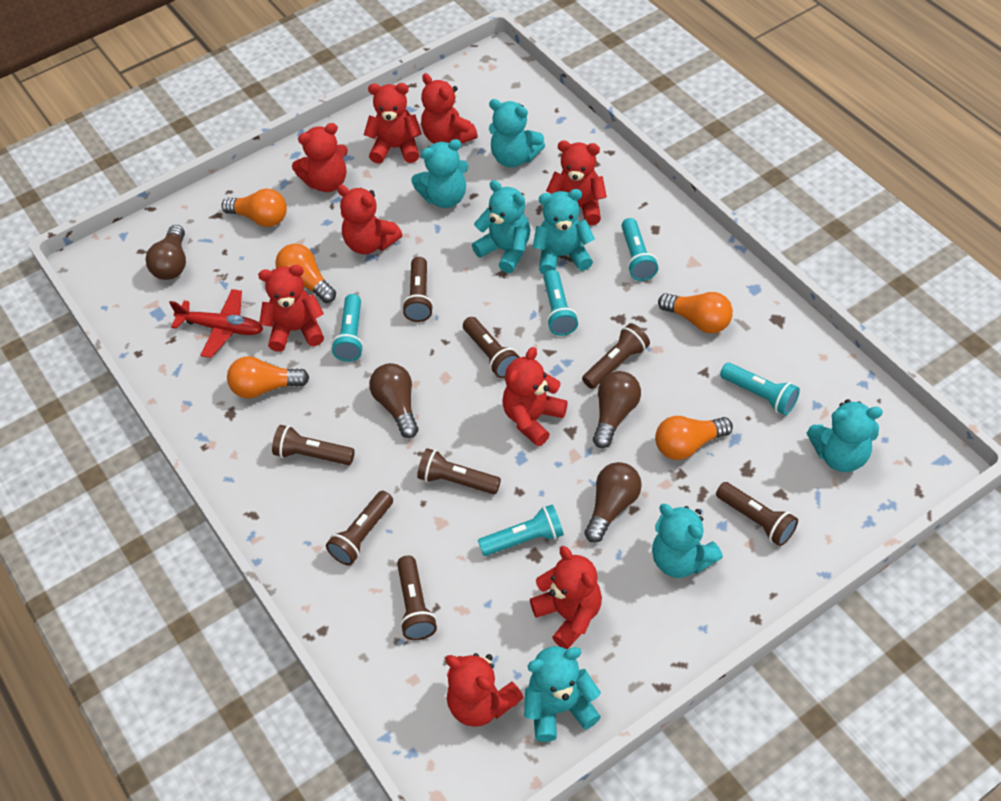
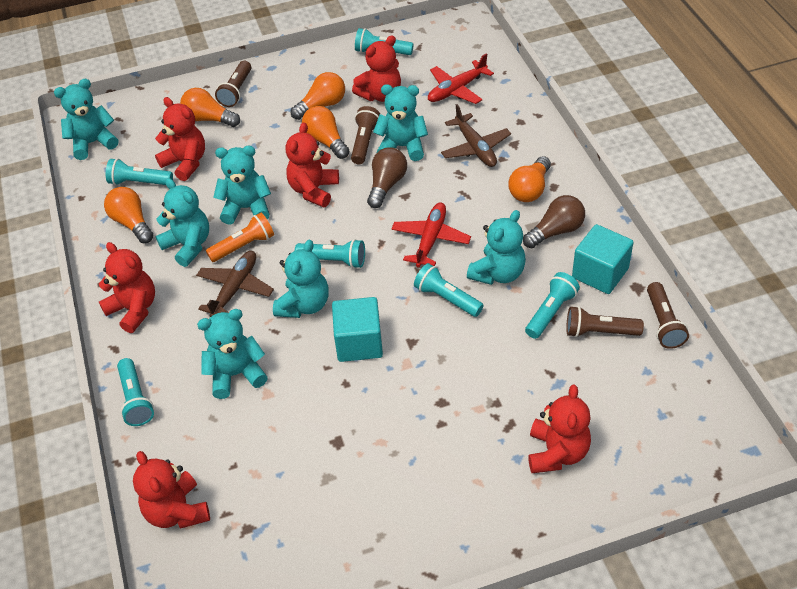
brown flashlight: [272,425,355,465] [326,491,393,566] [397,556,437,640] [402,257,433,322] [417,448,501,494] [463,317,520,378] [582,323,650,389] [716,482,798,546] = 8 -> [215,61,251,107] [351,106,380,164] [566,306,644,337] [647,282,689,349] = 4
brown light bulb: [146,225,186,280] [369,363,418,438] [584,462,642,543] [593,371,641,448] = 4 -> [367,147,407,208] [523,195,585,248] = 2
brown plane: none = 0 -> [196,251,274,317] [441,104,511,167] = 2
orange flashlight: none = 0 -> [206,213,274,262] = 1
red plane: [169,289,263,358] = 1 -> [391,203,471,267] [428,53,494,104] = 2
red teddy bear: [258,265,324,352] [292,123,348,192] [337,185,403,254] [364,83,422,164] [421,73,478,144] [446,653,524,727] [502,347,568,447] [530,546,602,650] [546,141,607,225] = 9 -> [99,242,155,333] [133,451,210,529] [155,97,205,181] [285,122,339,207] [352,35,401,102] [528,384,591,473] = 6
turquoise cube: none = 0 -> [332,297,383,362] [572,224,634,294] = 2
turquoise flashlight: [331,294,364,362] [478,504,564,556] [544,270,578,336] [622,218,658,281] [720,363,800,415] = 5 -> [106,158,173,185] [117,358,154,426] [295,239,365,268] [355,28,414,55] [414,263,484,317] [525,272,580,339] = 6

